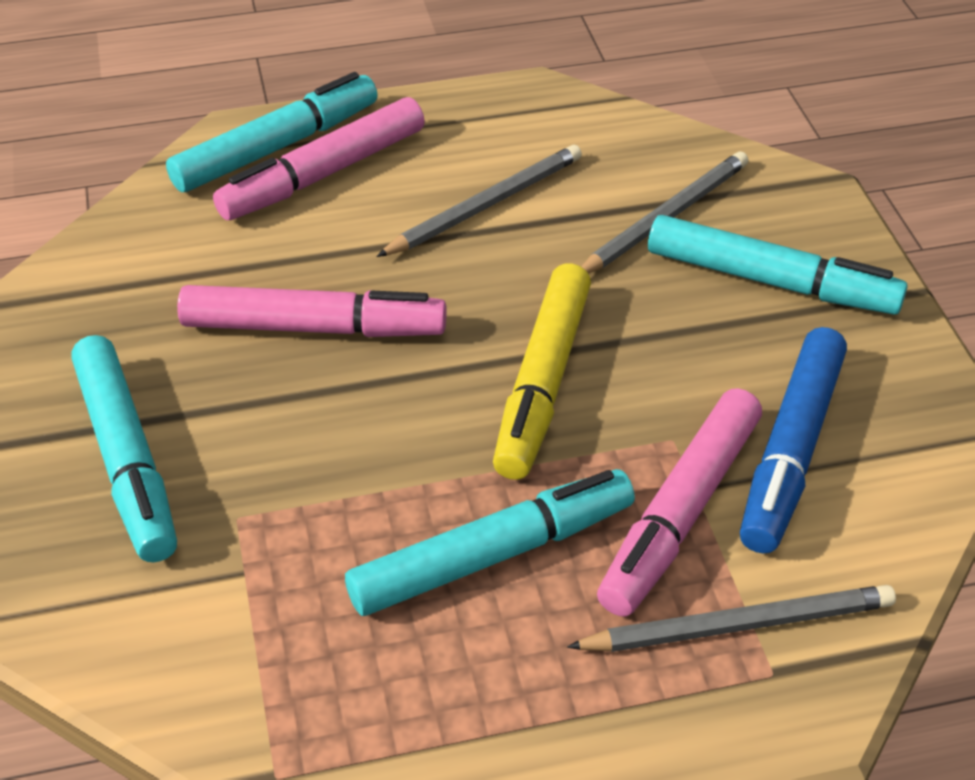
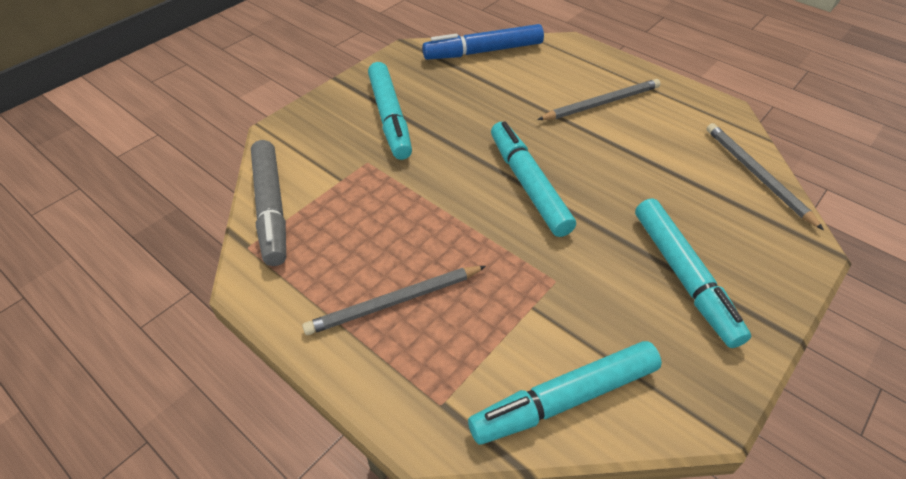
grey marker: none = 0 -> [251,140,286,266] = 1
pink marker: [177,285,447,337] [213,97,425,220] [597,388,762,616] = 3 -> none = 0
yellow marker: [493,263,591,480] = 1 -> none = 0

